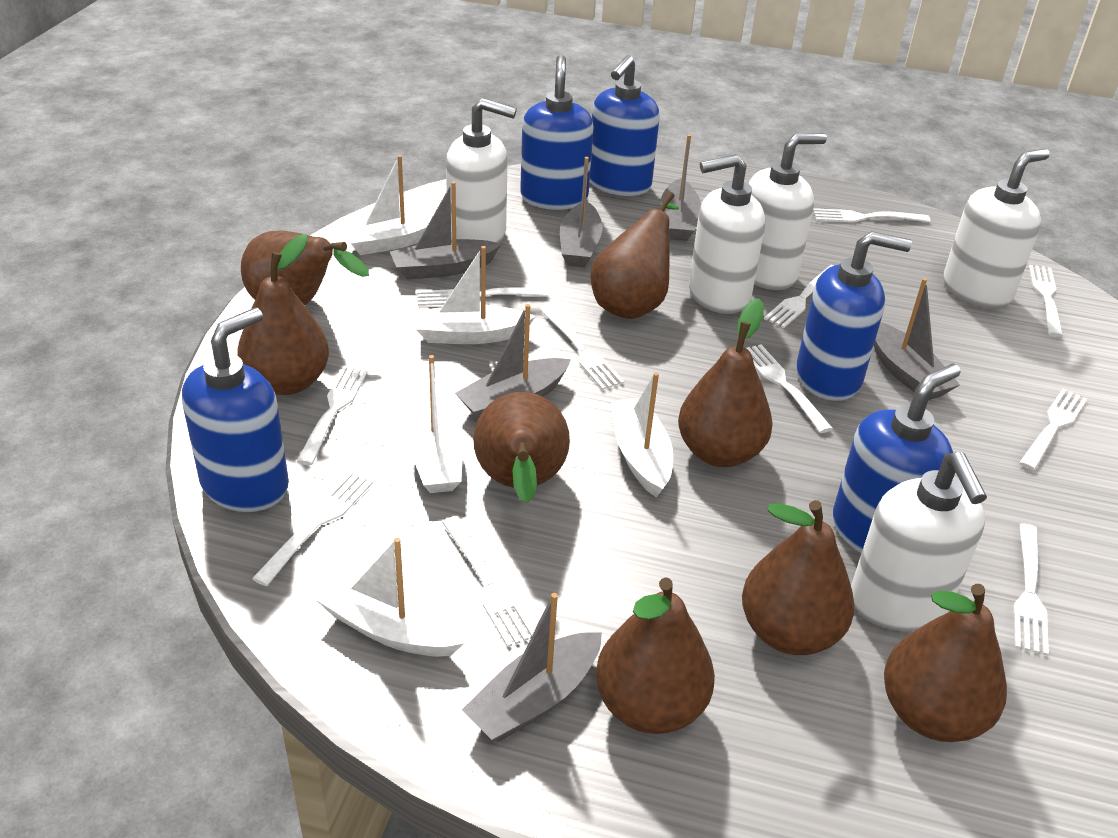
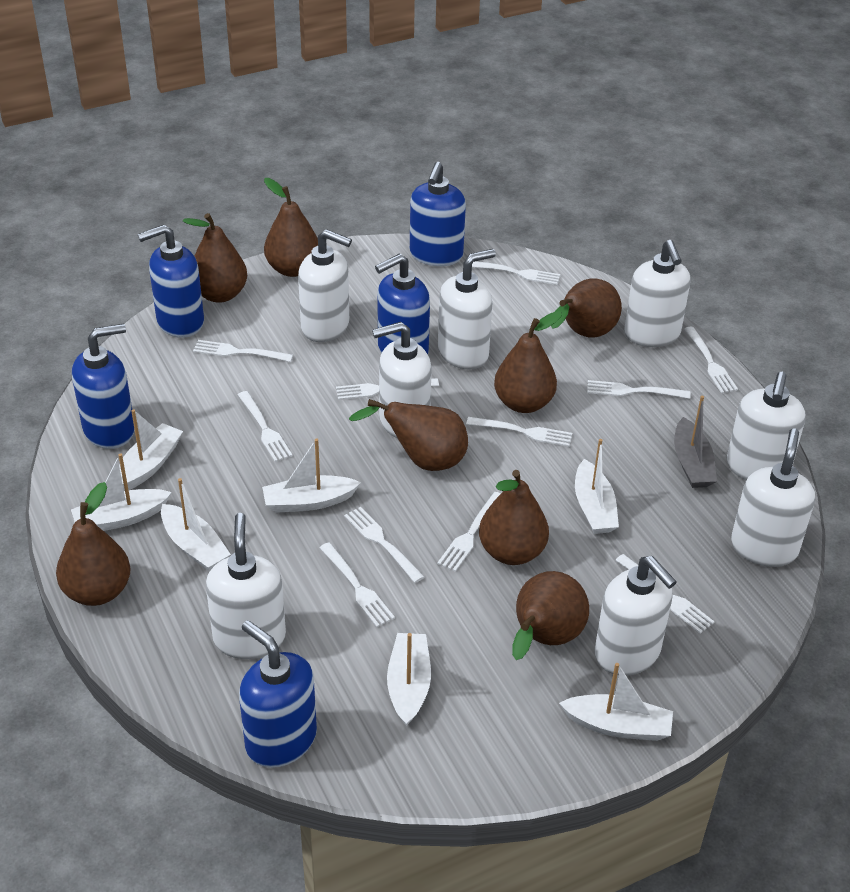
grey boat: [390,181,501,280] [455,304,571,418] [462,593,602,742] [560,157,603,268] [660,134,701,241] [874,278,960,400] = 6 -> [674,395,717,488] = 1
white boat: [314,538,465,657] [340,155,435,255] [407,355,463,493] [415,246,536,344] [611,372,673,497] = 5 -> [71,454,172,531] [119,409,183,491] [161,478,231,571] [262,439,361,513] [387,633,431,726] [559,663,673,741] [575,439,619,534] = 7
white soap dispenser: [446,98,517,243] [689,154,765,314] [748,133,827,290] [851,452,987,631] [943,149,1050,309] = 5 -> [206,513,286,659] [298,229,352,342] [372,322,432,438] [438,249,496,370] [595,556,677,676] [624,240,691,347] [727,372,805,480] [731,428,815,567] = 8

